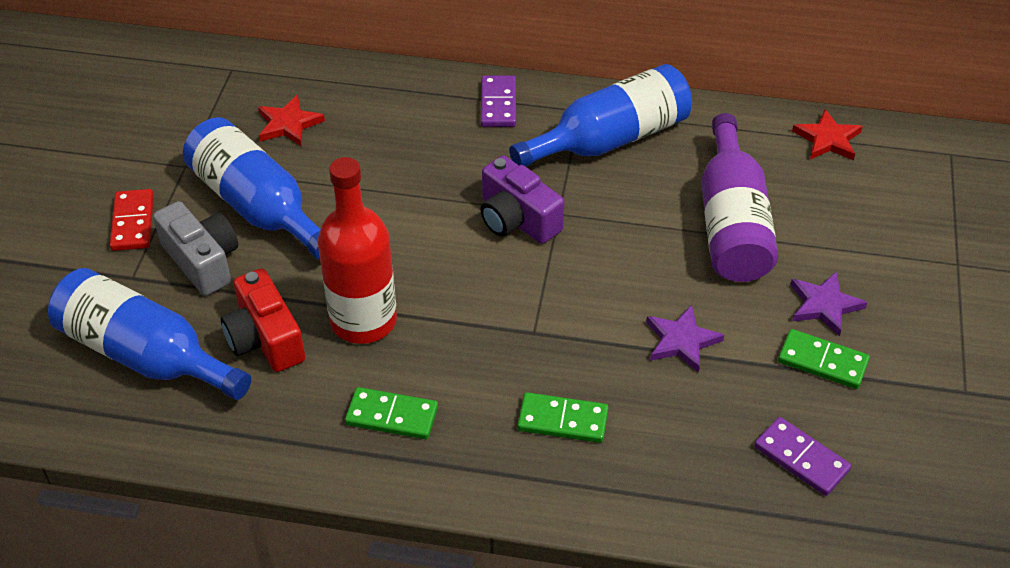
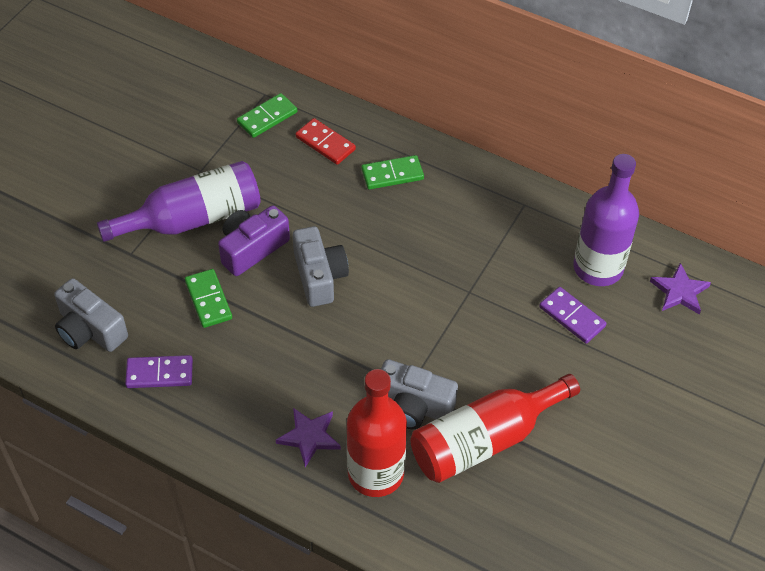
blue bottle: [48,268,251,400] [183,117,321,260] [509,64,692,167] = 3 -> none = 0
grey camera: [153,201,238,296] = 1 -> [54,278,128,352] [293,226,349,307] [381,359,458,429] = 3
purple bottle: [701,113,778,282] = 1 -> [97,161,261,242] [573,154,639,286] = 2
red bottle: [318,157,397,344] = 1 -> [347,369,407,497] [411,374,580,483] = 2
red camera: [221,268,305,372] = 1 -> none = 0
red star: [258,95,325,146] [792,109,863,160] = 2 -> none = 0

